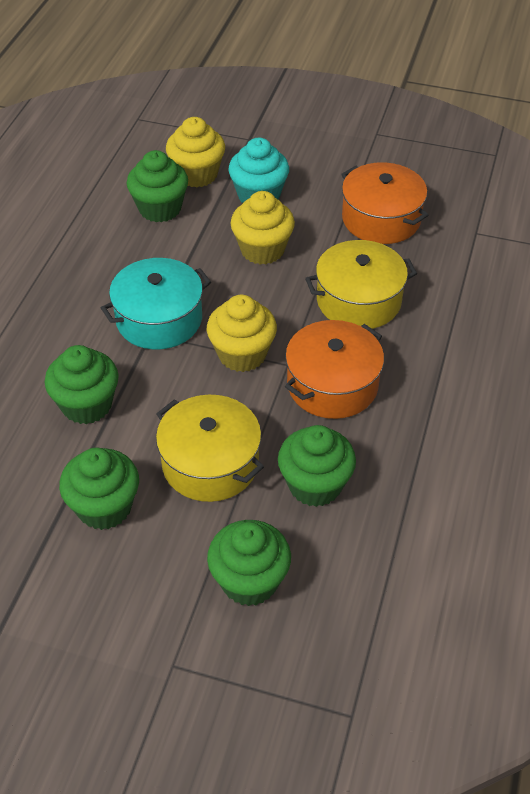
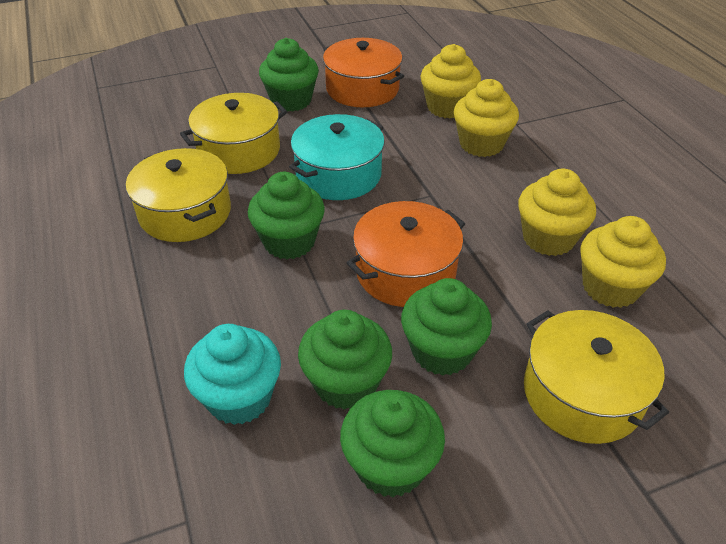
yellow cupcake: [166,117,225,187] [207,295,277,372] [230,191,295,265] = 3 -> [420,44,481,118] [454,79,519,157] [518,169,596,256] [580,216,666,308] = 4
yellow pot: [156,395,264,502] [305,240,417,329] = 2 -> [126,148,231,242] [180,93,287,174] [524,310,669,444] = 3

